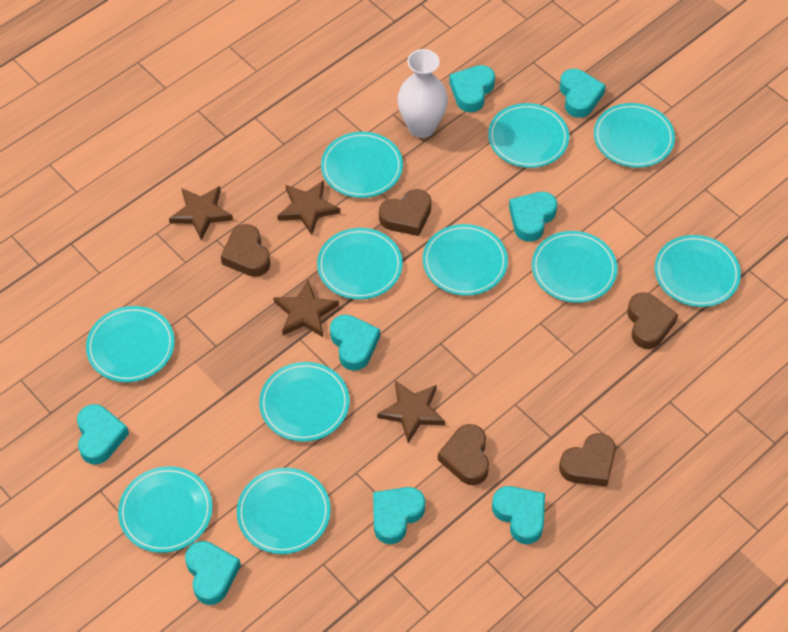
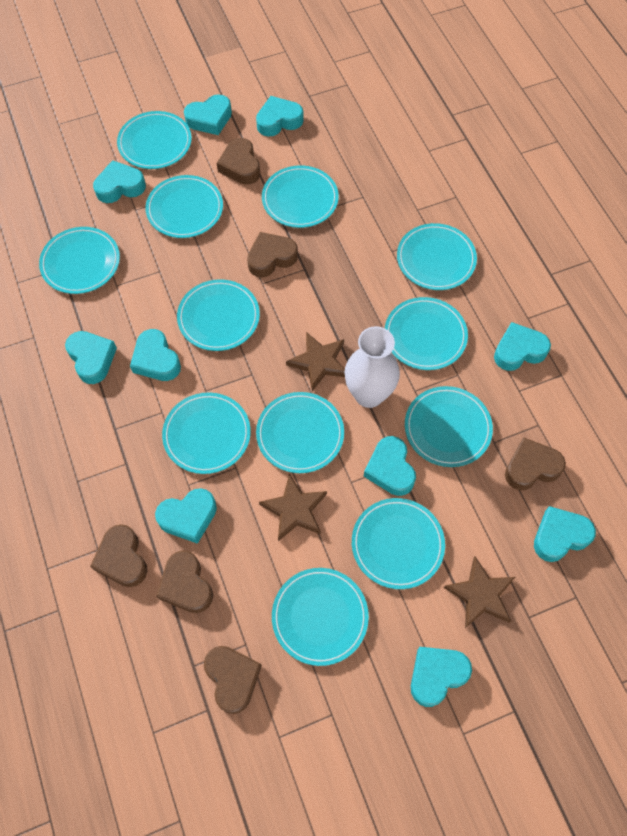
brown heart: [221,224,271,277] [379,189,431,236] [438,424,489,485] [559,433,616,487] [627,292,678,349] = 5 -> [90,524,147,587] [156,550,213,613] [204,646,262,714] [217,138,260,185] [247,232,298,277] [505,437,566,491] = 6
brown star: [169,186,233,240] [274,280,339,337] [277,180,340,235] [377,380,445,443] = 4 -> [259,474,327,541] [286,332,345,391] [444,556,515,628] = 3
turquoise heart: [77,404,129,464] [185,541,241,605] [330,314,380,371] [373,487,425,544] [449,65,495,112] [492,486,545,544] [509,192,557,242] [560,69,606,118] = 8 -> [65,331,117,384] [93,160,146,203] [130,329,181,381] [155,488,217,544] [184,94,232,135] [256,96,304,137] [363,436,416,496] [411,647,472,707] [494,322,551,371] [534,506,596,562] = 10
turquoise plate: [86,306,175,382] [118,466,213,553] [237,468,331,554] [259,362,350,442] [317,228,403,300] [321,132,403,198] [422,224,508,296] [488,103,569,168] [532,231,618,303] [594,103,675,168] [655,235,741,307] = 11 -> [39,227,120,294] [117,111,192,169] [145,175,223,238] [162,392,251,474] [177,279,260,351] [256,392,344,473] [262,165,339,228] [272,568,369,666] [352,498,445,589] [385,297,468,370] [397,223,477,290] [405,386,493,467] = 12

